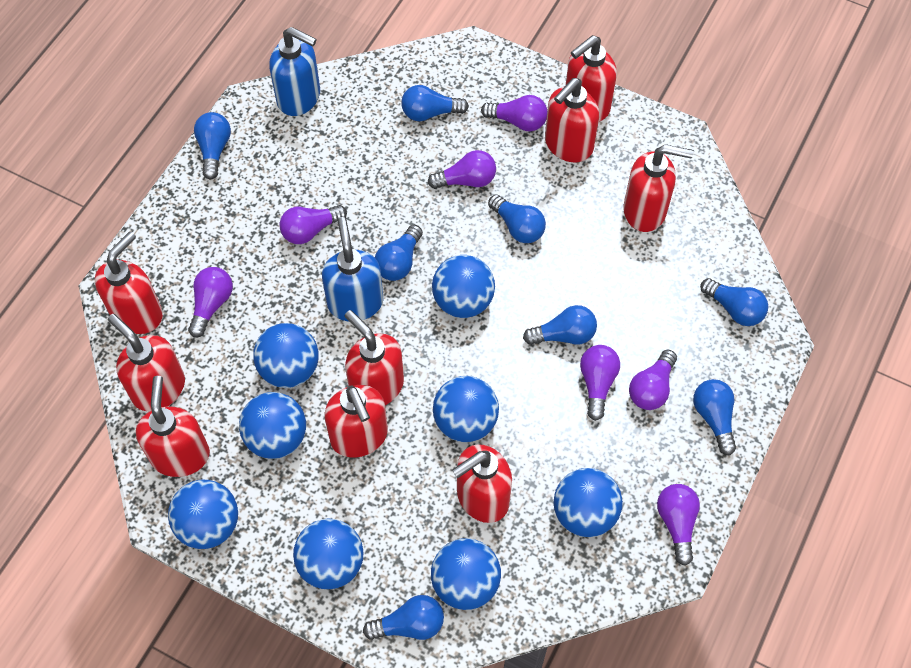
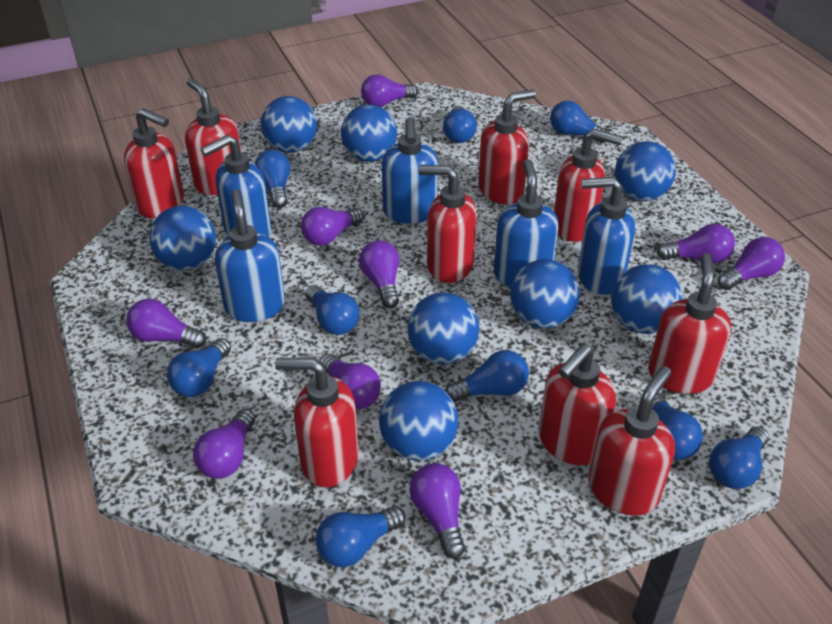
blue light bulb: [194,112,231,180] [363,595,444,640] [375,225,423,281] [401,85,469,121] [488,194,546,243] [523,305,597,345] [693,379,736,455] [700,278,768,326] = 8 -> [167,338,231,397] [255,150,290,208] [305,285,360,335] [315,506,406,567] [443,106,477,143] [445,350,529,402] [550,101,609,143] [652,392,703,460] [709,426,769,489] = 9
blue soap dispenser: [269,27,320,116] [322,217,383,321] = 2 -> [201,135,271,237] [215,189,285,322] [382,117,438,224] [494,159,559,287] [578,176,635,295] = 5
purple light bulb: [188,267,233,338] [280,205,347,244] [428,150,496,189] [481,95,547,131] [580,345,620,421] [629,350,677,410] [657,484,700,566] = 7 -> [126,299,206,348] [193,409,255,479] [301,207,364,246] [320,353,381,410] [359,240,399,308] [361,74,418,107] [410,463,465,559] [657,224,735,263] [718,237,785,290] = 9

